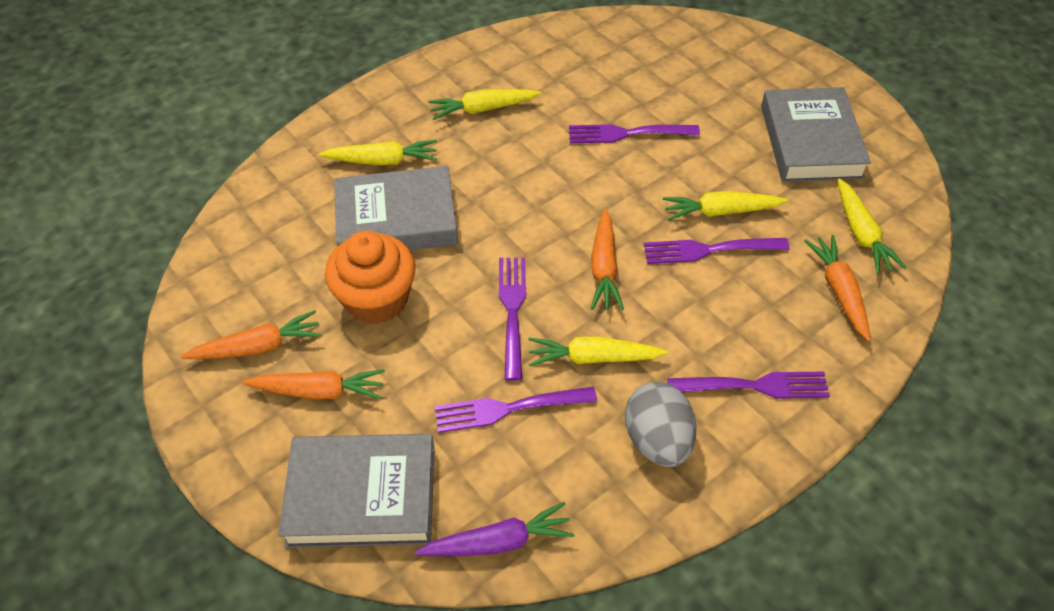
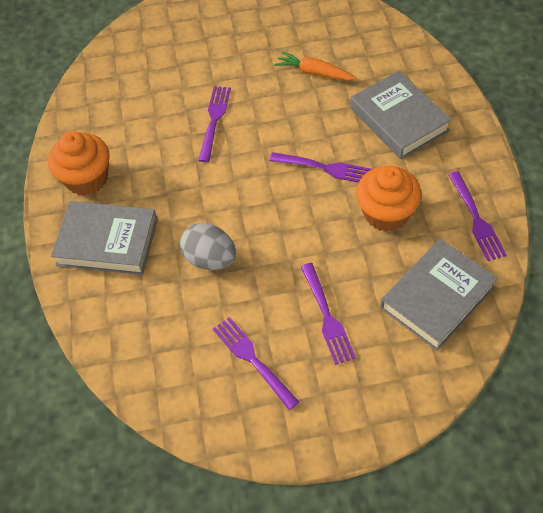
orange carrot: [181,310,322,359] [242,369,385,399] [591,209,624,310] [804,235,871,342] = 4 -> [275,51,357,81] = 1
orange cupcake: [325,231,416,324] = 1 -> [48,131,110,196] [356,166,421,232] = 2
purple carrot: [415,502,574,556] = 1 -> none = 0
yellow carrot: [319,140,437,165] [428,89,541,120] [529,337,668,366] [663,191,788,221] [838,178,907,275] = 5 -> none = 0

